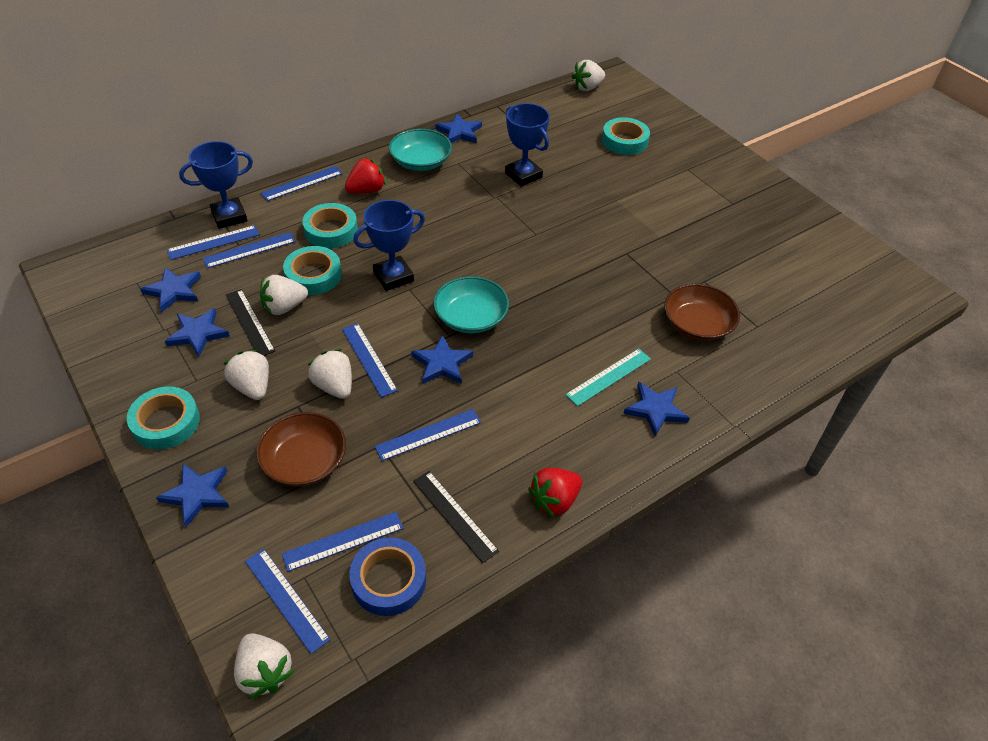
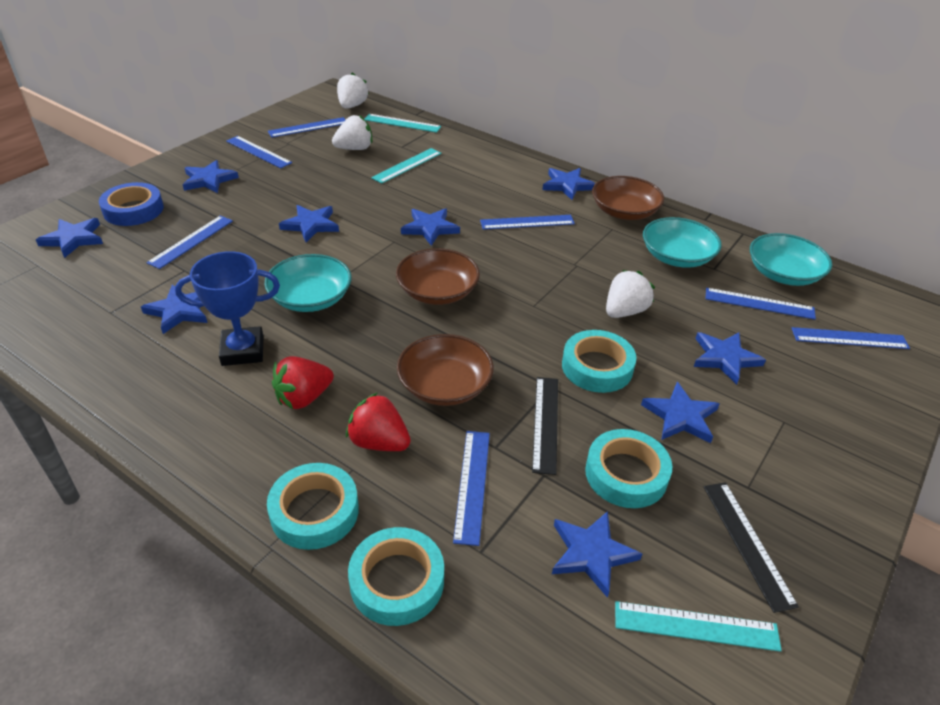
blue star: [141,267,201,313] [156,464,229,527] [165,308,230,357] [411,335,473,384] [435,114,482,143] [623,382,690,436] = 6 -> [36,218,103,258] [141,285,207,334] [182,160,239,193] [279,205,339,242] [401,208,460,246] [542,168,596,200] [552,511,642,598] [641,382,720,443] [694,332,766,385] = 9
blue trophy: [179,141,253,229] [353,200,425,291] [505,103,550,187] = 3 -> [175,251,280,366] = 1
brown bowl: [256,412,346,486] [664,284,740,341] = 2 -> [396,248,480,305] [397,334,494,406] [592,176,664,220] = 3
turquoise bowl: [389,129,452,171] [434,276,509,333] = 2 -> [264,254,351,312] [643,217,722,268] [750,233,832,286] = 3
turquoise ruler: [565,349,651,406] = 1 -> [365,114,441,133] [371,148,442,183] [615,601,782,652] = 3
white strawberry: [224,350,269,400] [234,633,294,699] [260,275,308,315] [308,349,352,399] [572,60,605,91] = 5 -> [332,115,372,150] [337,73,369,109] [606,270,655,318] = 3

